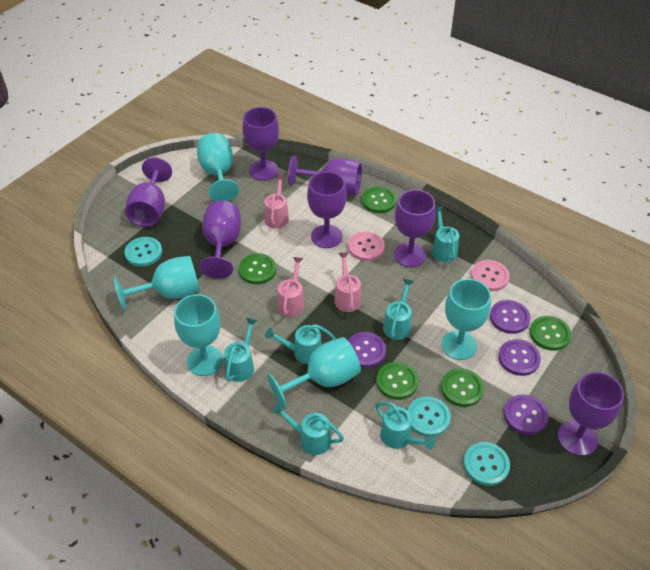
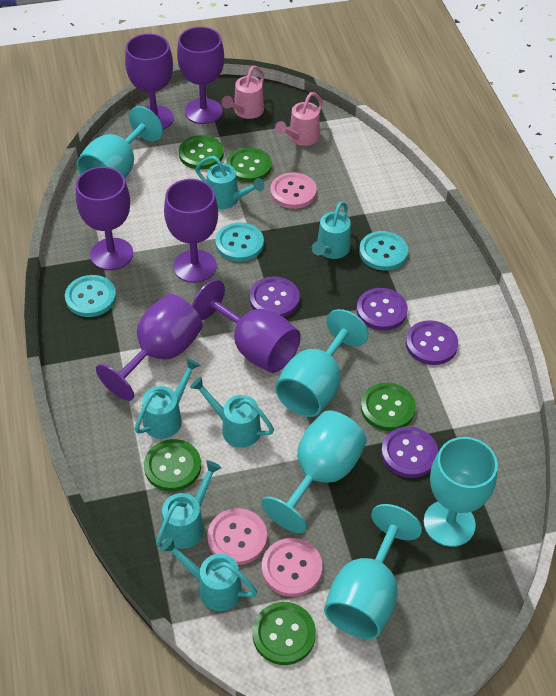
pink button: [348,232,385,261] [471,260,510,291] = 2 -> [207,508,267,565] [262,538,323,597] [270,172,317,209] = 3
pink watering can: [264,174,289,228] [277,257,305,317] [334,252,361,312] = 3 -> [222,66,264,119] [275,92,323,146] = 2
purple goblet: [125,157,172,227] [199,201,241,279] [243,107,279,181] [288,156,362,195] [307,171,347,248] [394,190,436,267] [558,372,624,456] = 7 -> [76,167,133,270] [96,294,203,401] [125,34,174,130] [164,179,218,283] [177,27,224,124] [192,280,301,373] = 6

